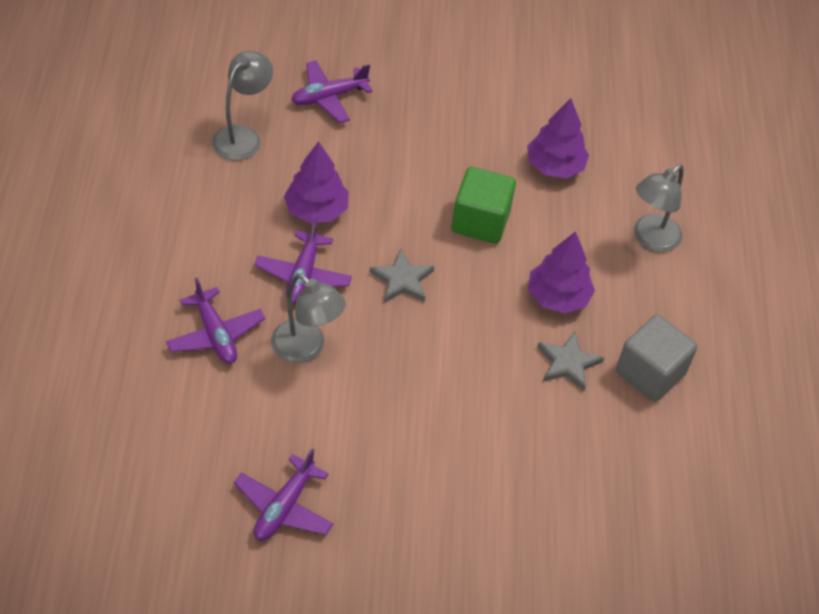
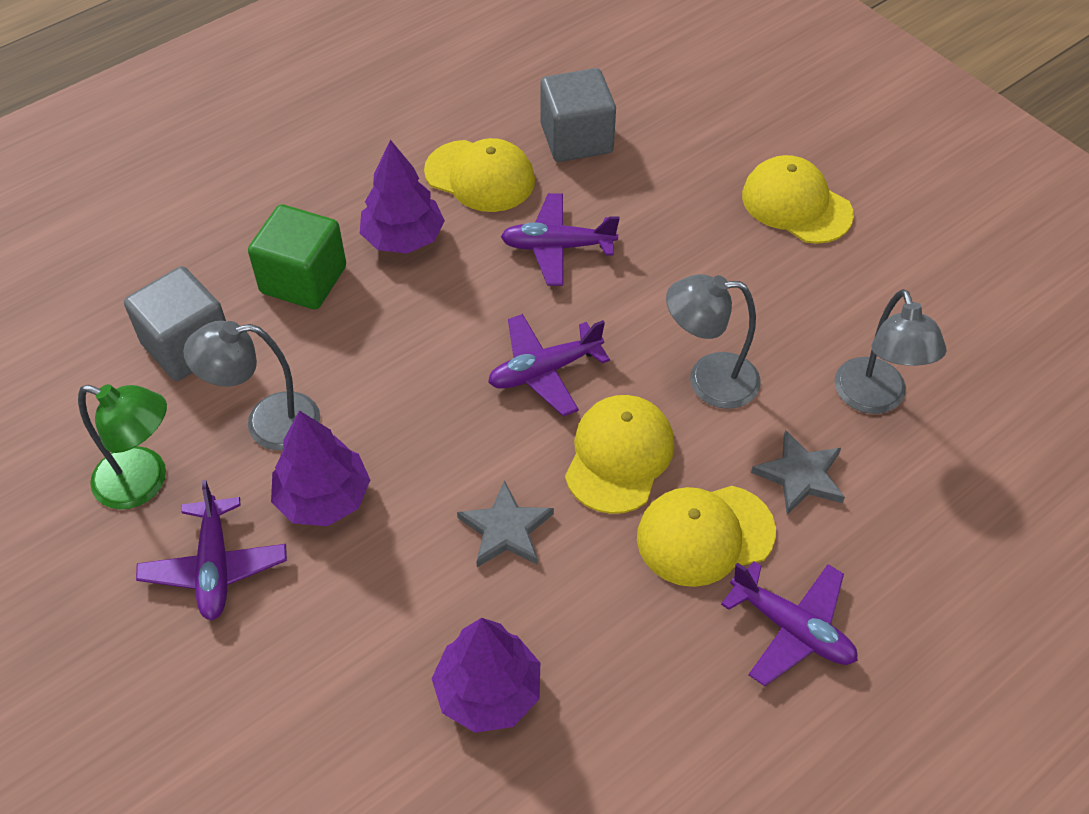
green lamp: none = 0 -> [78,384,167,509] = 1
grey cube: [616,315,698,402] = 1 -> [124,266,226,381] [540,68,616,162] = 2
yellow cap: none = 0 -> [424,138,535,212] [565,395,674,514] [637,486,776,587] [742,155,854,244] = 4

